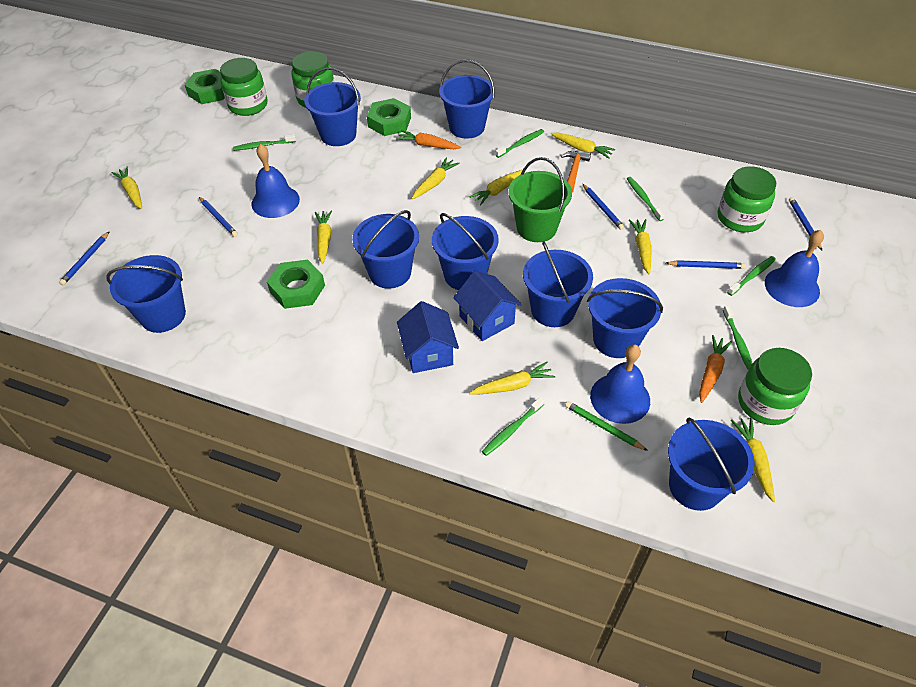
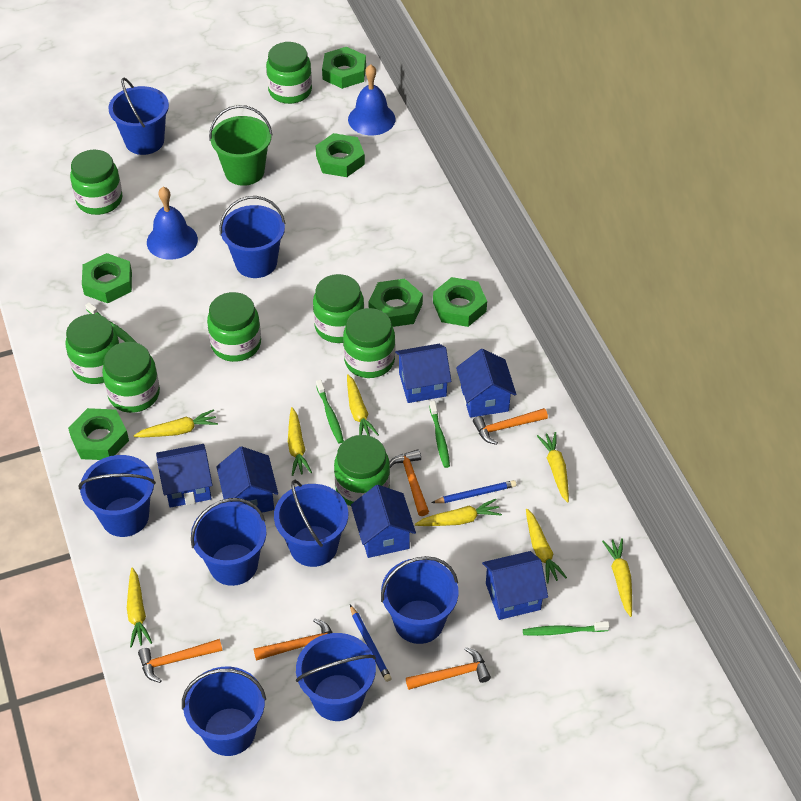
blue bell: [252,144,300,218] [590,344,650,424] [765,230,824,307] = 3 -> [147,187,198,260] [348,64,395,135] = 2
blue house: [397,301,459,373] [453,271,522,341] = 2 -> [156,444,213,508] [216,446,278,513] [351,485,416,558] [395,344,451,403] [456,349,516,418] [482,551,548,620] = 6
blue pencil: [59,231,110,286] [199,197,238,237] [583,184,625,230] [666,260,746,269] [789,197,822,250] = 5 -> [350,604,392,682] [432,480,516,503] = 2
green jar: [220,58,267,116] [291,51,334,108] [718,166,776,232] [738,348,812,425] = 4 -> [65,314,119,384] [70,150,122,215] [102,342,160,413] [207,292,261,362] [266,42,312,104] [313,274,364,343] [334,435,390,506] [343,308,395,378] = 8
green nut: [185,69,225,104] [267,260,325,309] [367,98,411,136] = 3 -> [68,408,129,460] [82,253,132,303] [316,133,365,177] [322,47,366,89] [369,279,423,327] [433,277,487,327] = 6
green pencil: [565,401,648,451] = 1 -> none = 0
green toothbrush: [233,134,296,151] [482,397,544,456] [496,129,544,158] [627,177,665,221] [723,305,752,370] [727,256,776,296] = 6 -> [85,303,137,343] [316,380,344,443] [429,401,450,468] [523,622,610,636] = 4
orange carrot: [396,130,461,149] [699,335,732,403] = 2 -> none = 0
orange hammer: [561,151,591,193] = 1 -> [138,639,223,683] [254,618,333,661] [390,449,429,516] [406,647,491,690] [473,408,548,445] = 5

